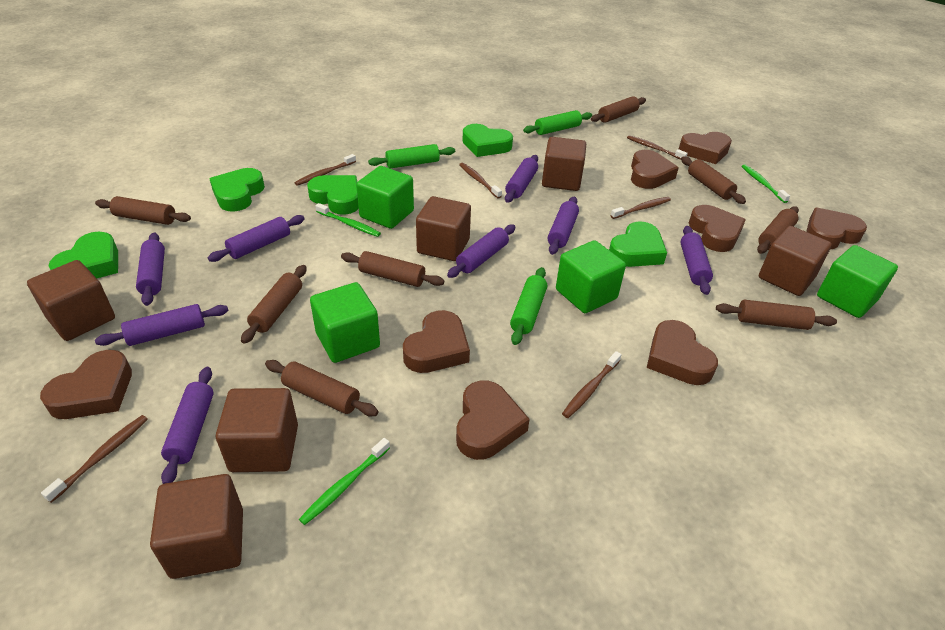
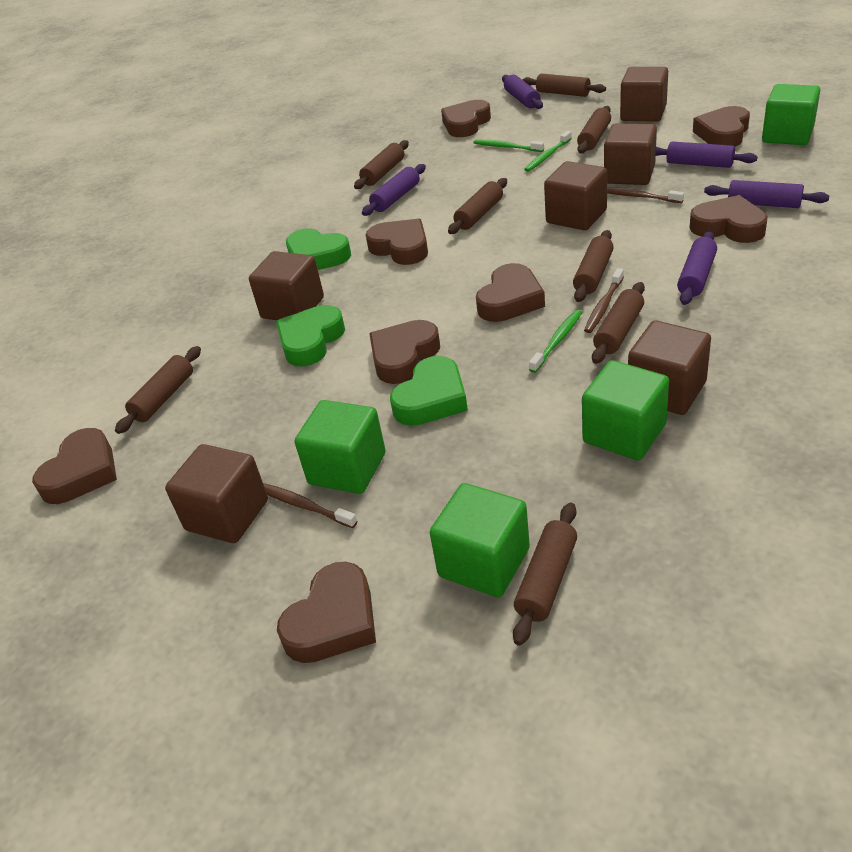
brown toothbrush: [41,415,148,503] [295,154,356,186] [459,163,502,199] [562,351,622,418] [611,197,671,219] [627,135,688,159] = 6 -> [263,483,357,528] [584,268,624,333] [607,187,684,203] = 3
green heart: [48,232,118,278] [210,168,265,212] [307,175,359,215] [463,124,513,157] [609,221,667,267] = 5 -> [276,305,345,366] [286,228,351,270] [390,356,468,426] = 3
green rolling pin: [368,144,455,169] [510,267,547,345] [523,110,592,135] = 3 -> none = 0
purple rolling pin: [95,304,229,346] [136,232,165,306] [161,367,214,484] [208,215,305,262] [447,224,516,278] [505,155,538,203] [548,196,579,255] [680,226,713,295] = 8 -> [362,164,426,216] [502,75,543,109] [656,142,758,168] [677,231,717,305] [704,180,829,208] = 5

